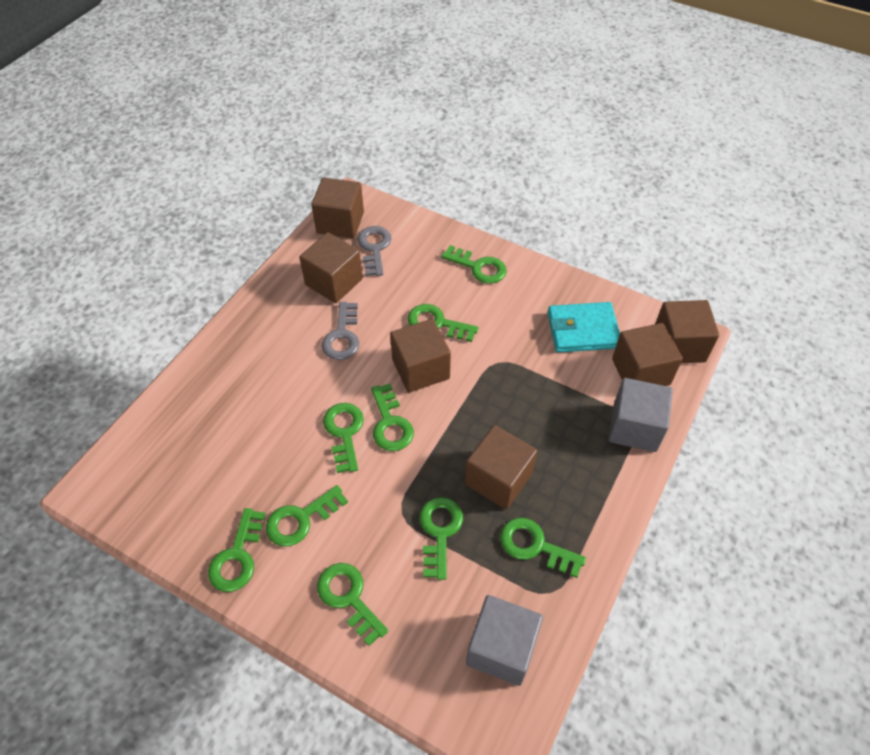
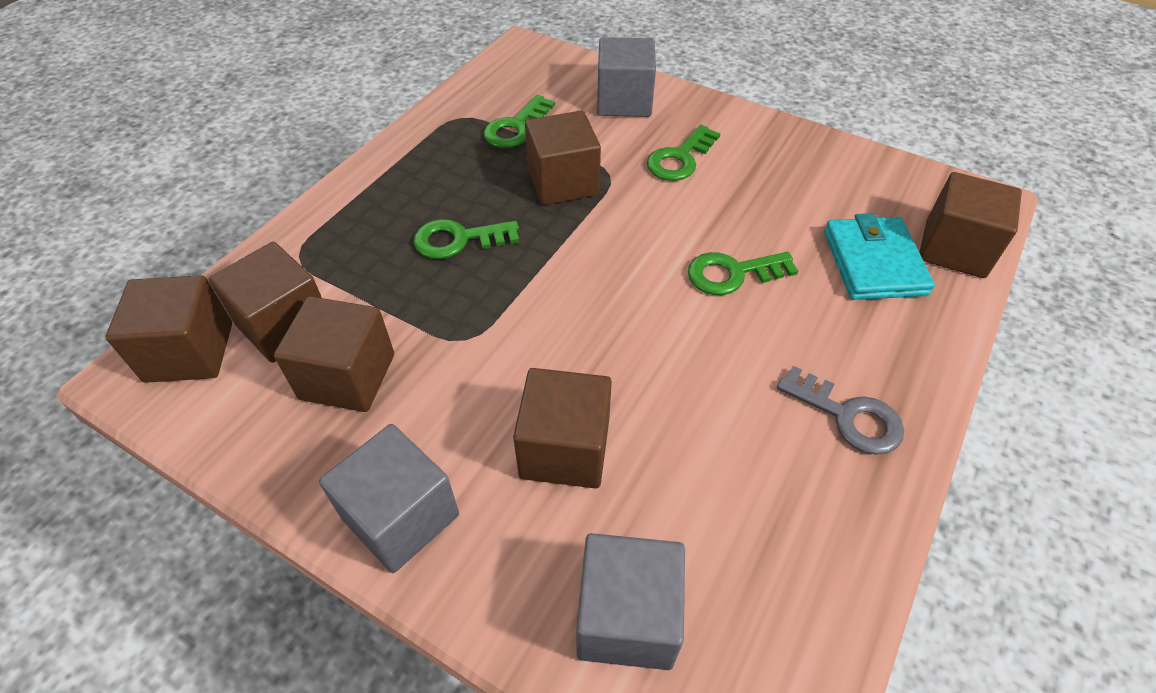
green key: [208,508,266,592] [266,485,348,546] [317,563,388,646] [323,403,364,473] [371,384,414,451] [407,304,478,342] [420,497,463,580] [441,245,507,284] [500,518,586,578] = 9 -> [413,219,519,259] [483,95,555,148] [647,125,721,181] [688,252,798,295] = 4
grey cube: [466,595,543,686] [608,378,673,452] = 2 -> [319,424,459,573] [576,533,685,670] [597,37,656,117] = 3
grey key: [322,302,359,360] [357,226,391,276] = 2 -> [777,366,904,455] = 1

